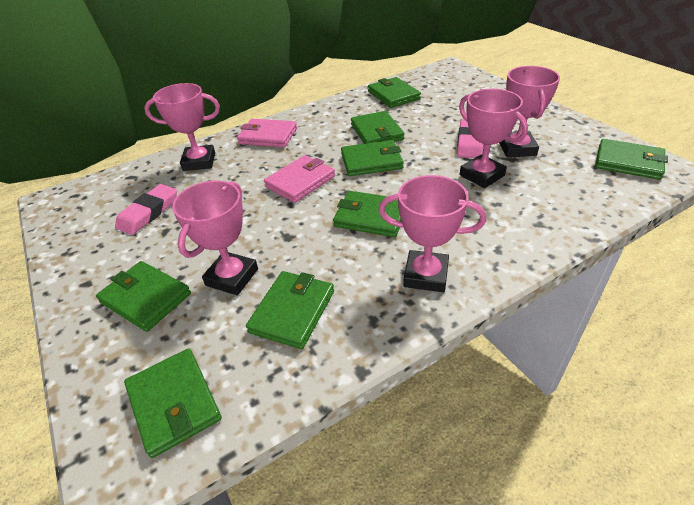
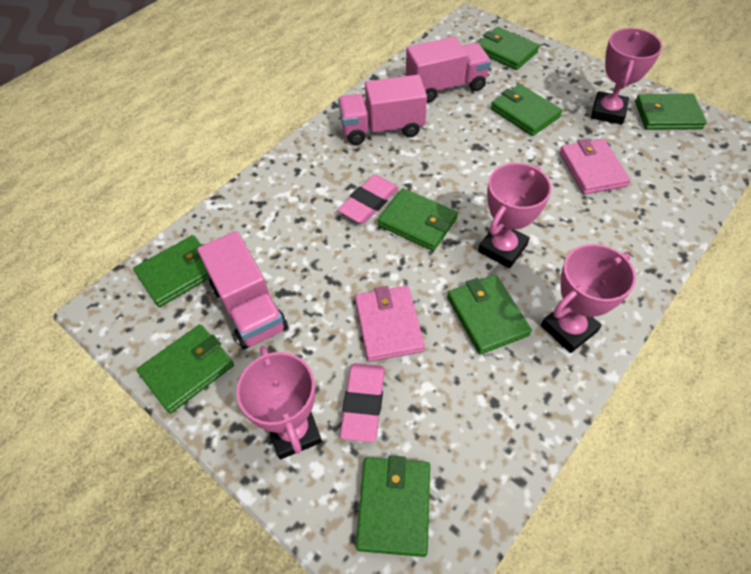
pink trophy: [144,83,220,171] [172,181,258,295] [378,175,486,292] [459,89,528,188] [499,66,560,158] = 5 -> [236,346,322,459] [478,163,552,268] [541,244,636,353] [591,28,662,125] = 4
pink truck: none = 0 -> [197,231,288,349] [338,75,427,145] [406,37,491,103] = 3

